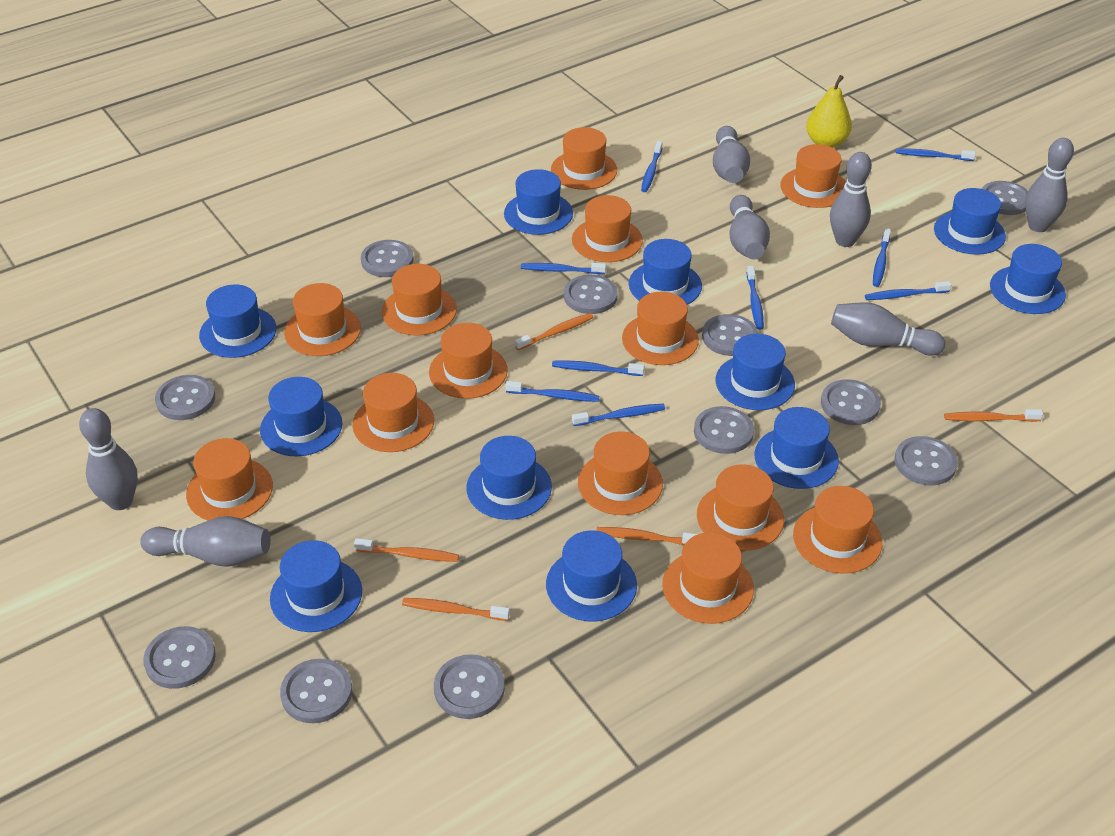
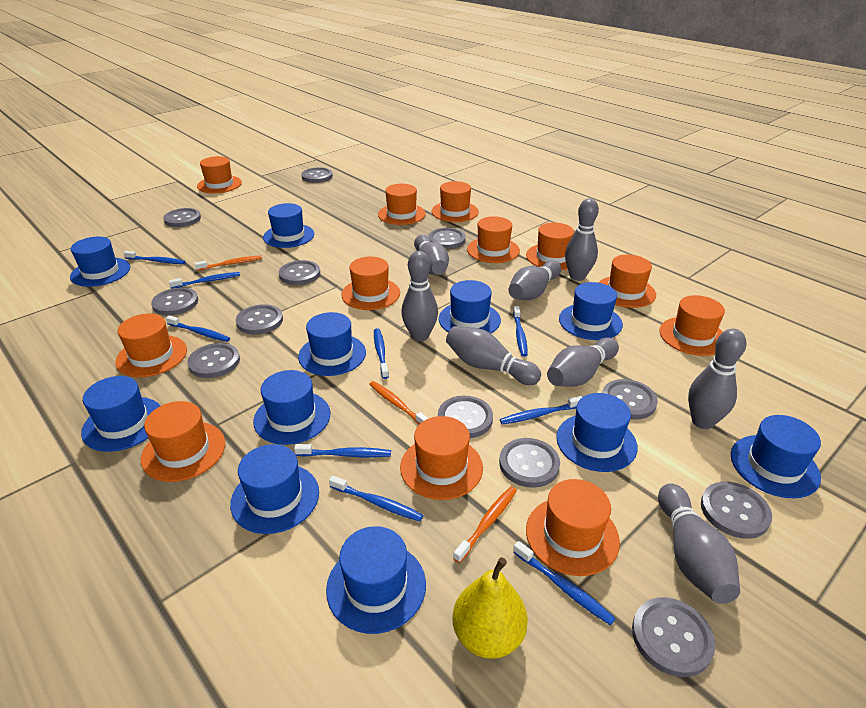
grey bowling pin: [79,408,138,510] [140,516,271,567] [713,126,750,183] [729,195,770,259] [830,152,872,247] [831,302,945,356] [1025,138,1074,232] = 7 -> [401,251,438,341] [414,235,449,275] [446,326,541,385] [508,260,561,300] [547,337,619,387] [565,199,599,281] [658,483,740,604] [688,329,746,429] = 8
grey button: [143,626,216,689] [155,375,215,420] [280,659,352,723] [361,240,414,277] [434,654,505,719] [564,275,618,314] [694,406,754,454] [702,314,758,356] [821,379,881,425] [894,436,958,485] [982,181,1028,215] = 11 -> [151,287,198,316] [163,208,201,227] [187,343,240,378] [236,304,283,335] [279,260,320,285] [301,167,333,183] [428,228,466,249] [438,396,493,438] [499,438,560,488] [602,379,658,419] [632,597,715,677] [701,482,772,539] = 12
orange hat: [186,438,273,520] [284,283,361,356] [352,373,434,452] [382,264,457,336] [429,323,508,399] [551,127,617,190] [572,195,643,262] [578,431,663,515] [622,292,699,365] [662,532,754,624] [697,464,784,551] [780,144,846,208] [793,486,882,573] = 13 -> [115,314,187,377] [141,401,225,482] [197,156,242,193] [341,257,400,310] [378,184,426,225] [400,416,483,500] [432,181,479,222] [467,216,520,263] [526,223,574,270] [526,479,620,576] [598,255,656,308] [659,295,725,356] = 12
orange toothbrush: [354,538,459,562] [402,598,510,621] [515,313,594,350] [596,527,698,545] [944,409,1043,422] = 5 -> [195,255,262,271] [369,381,429,424] [453,487,517,563] = 3

